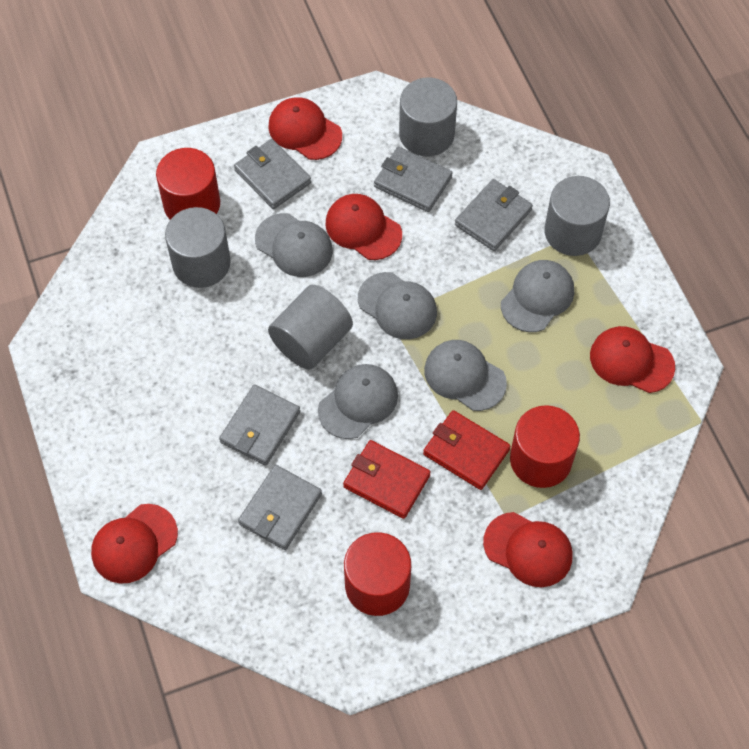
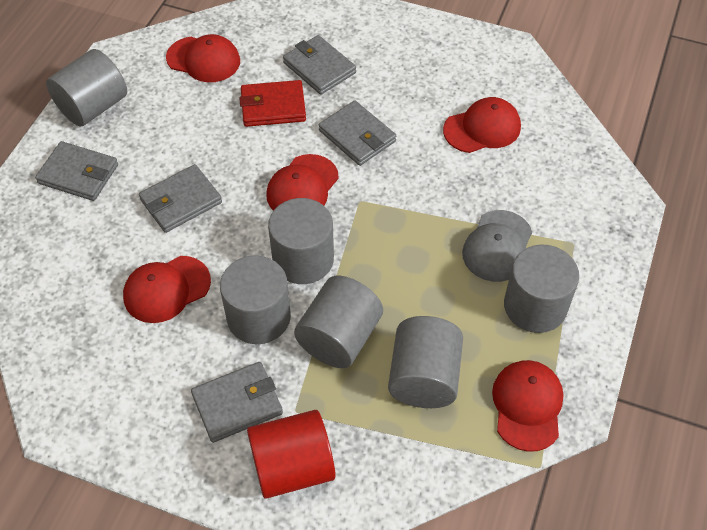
grey cap: [255,213,333,277] [318,364,398,439] [358,272,437,339] [424,340,507,411] [501,260,574,332] = 5 -> [462,210,532,282] = 1
grey cylinder: [165,207,231,288] [268,285,353,370] [399,78,457,157] [544,176,610,256] = 4 -> [46,49,127,126] [220,255,291,344] [268,198,334,284] [294,275,383,368] [388,316,463,408] [504,244,579,333] = 6
red cylinder: [156,148,220,220] [344,532,411,616] [510,405,580,488] = 3 -> [247,410,336,499] = 1
red wallet: [343,440,431,519] [423,410,511,490] = 2 -> [240,80,306,127] = 1

